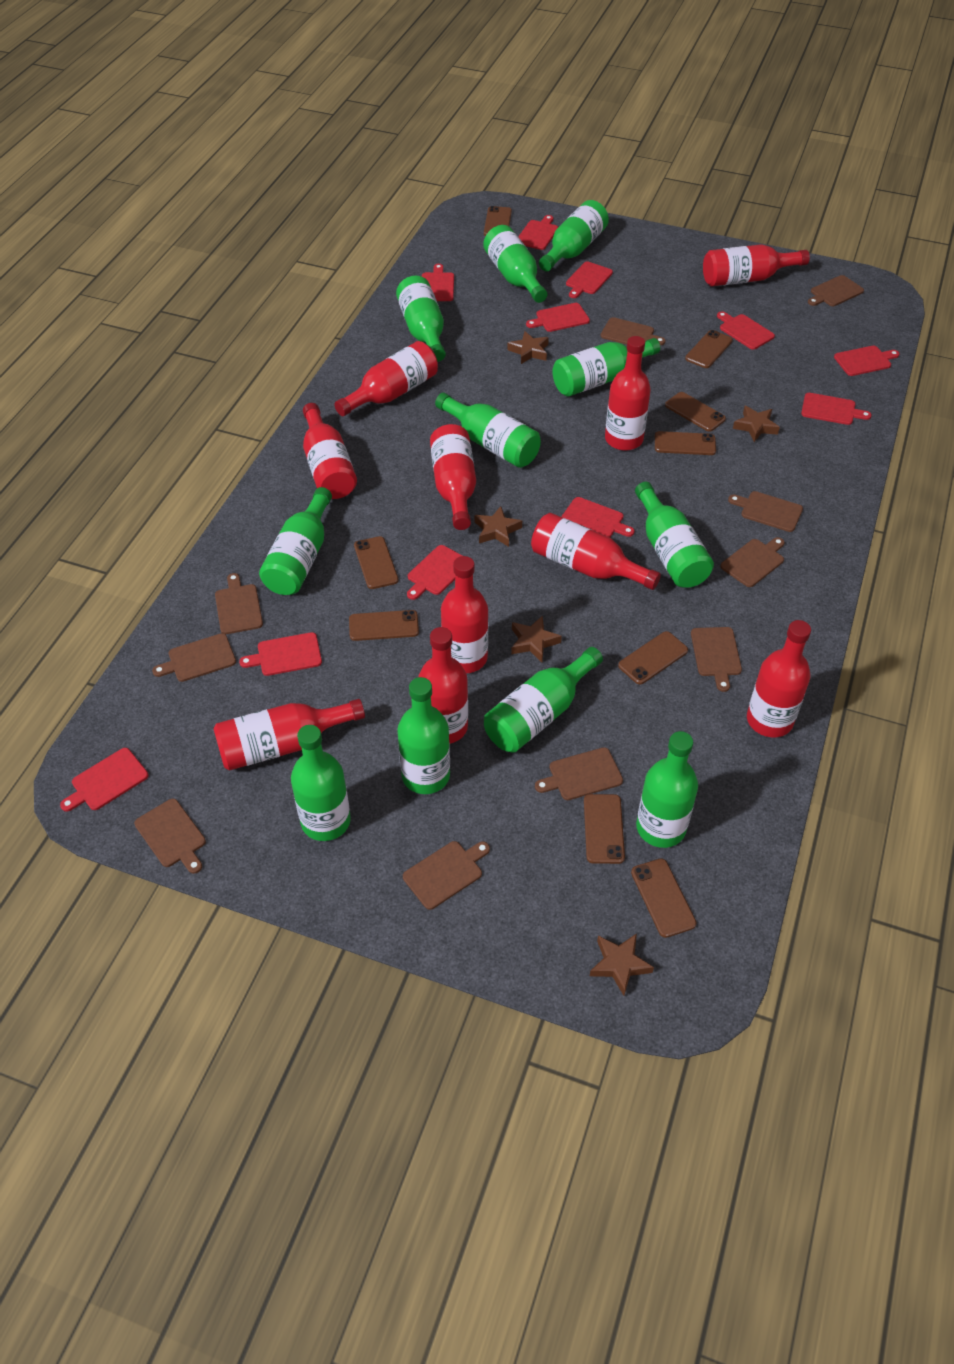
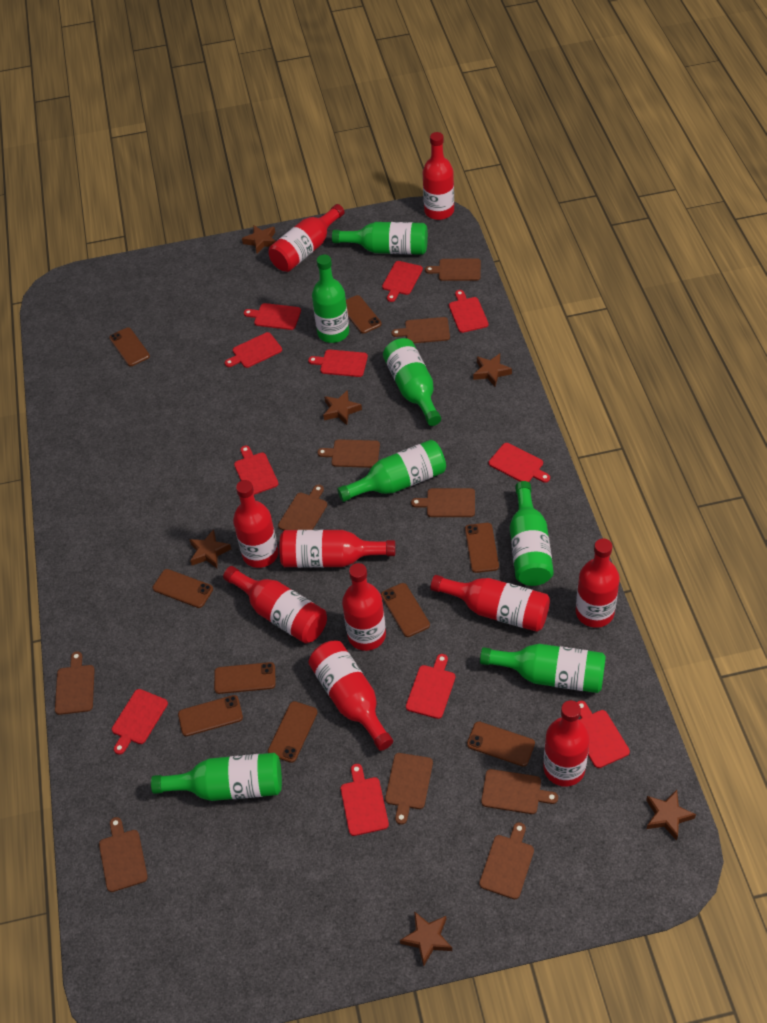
brown star: [475,506,522,547] [507,331,549,364] [511,616,562,662] [590,934,654,996] [733,406,780,442] = 5 -> [189,529,231,568] [242,225,276,254] [323,390,362,425] [400,911,452,966] [473,354,512,387] [646,790,696,841] = 6
green bottle: [259,487,332,595] [291,725,351,841] [396,276,446,362] [397,677,450,794] [435,393,541,468] [483,225,548,303] [484,647,603,753] [539,200,609,272] [552,338,660,397] [635,482,714,588] [636,731,698,848] = 11 -> [151,753,282,801] [312,255,349,343] [332,222,428,255] [337,440,446,502] [383,338,441,426] [480,644,606,693] [510,481,554,586] = 7

